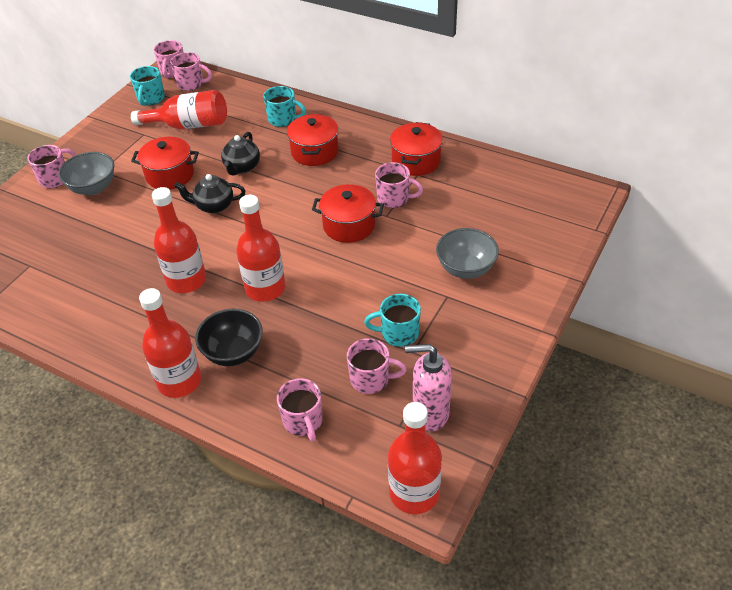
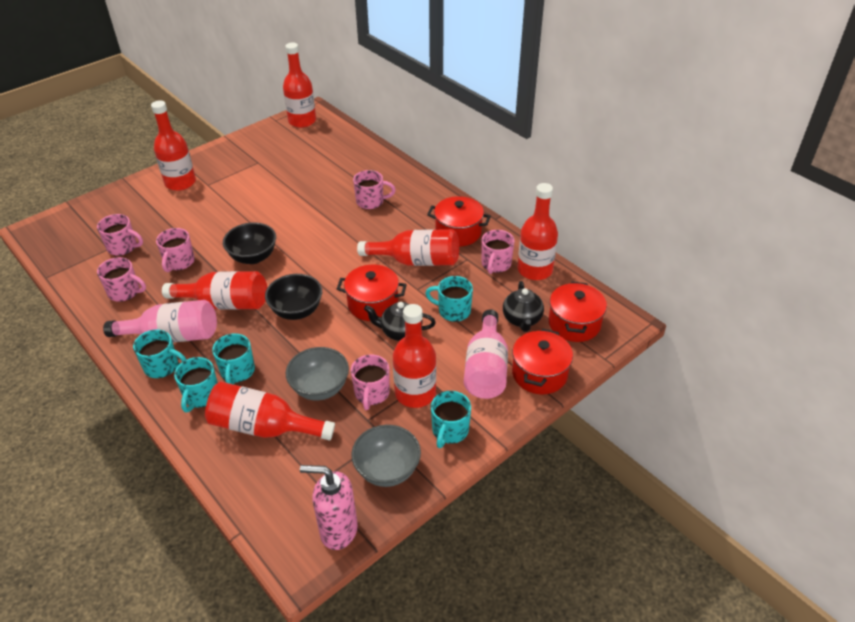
black bowl: [195,309,263,366] = 1 -> [223,222,276,264] [265,274,322,320] = 2
pink bottle: none = 0 -> [103,300,217,343] [464,309,508,399] = 2
red bottle: [131,90,227,129] [139,288,201,398] [152,187,206,293] [236,195,285,302] [388,402,442,514] = 5 -> [151,100,196,191] [162,271,267,310] [205,382,335,441] [283,43,316,128] [357,229,459,266] [393,304,436,408] [517,183,558,280] = 7
turquoise mug: [130,66,165,106] [263,86,306,127] [364,294,421,347] = 3 -> [133,329,187,378] [174,357,218,412] [212,333,255,385] [425,276,473,322] [431,391,471,448] = 5

